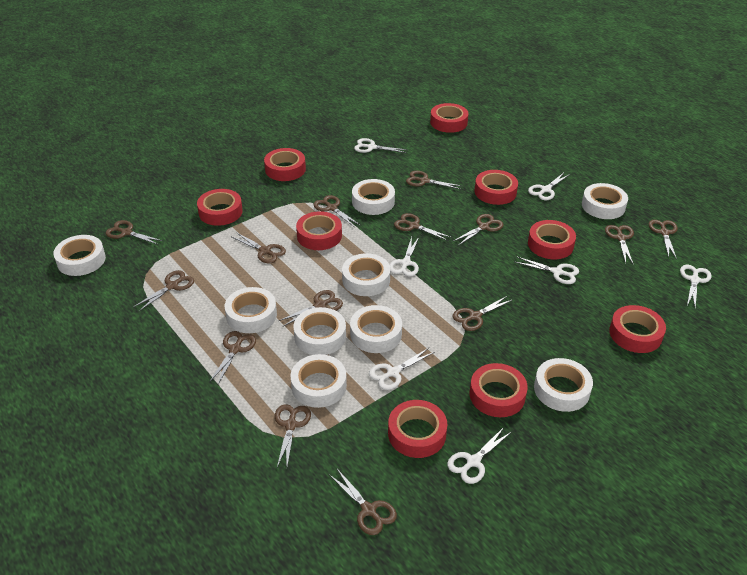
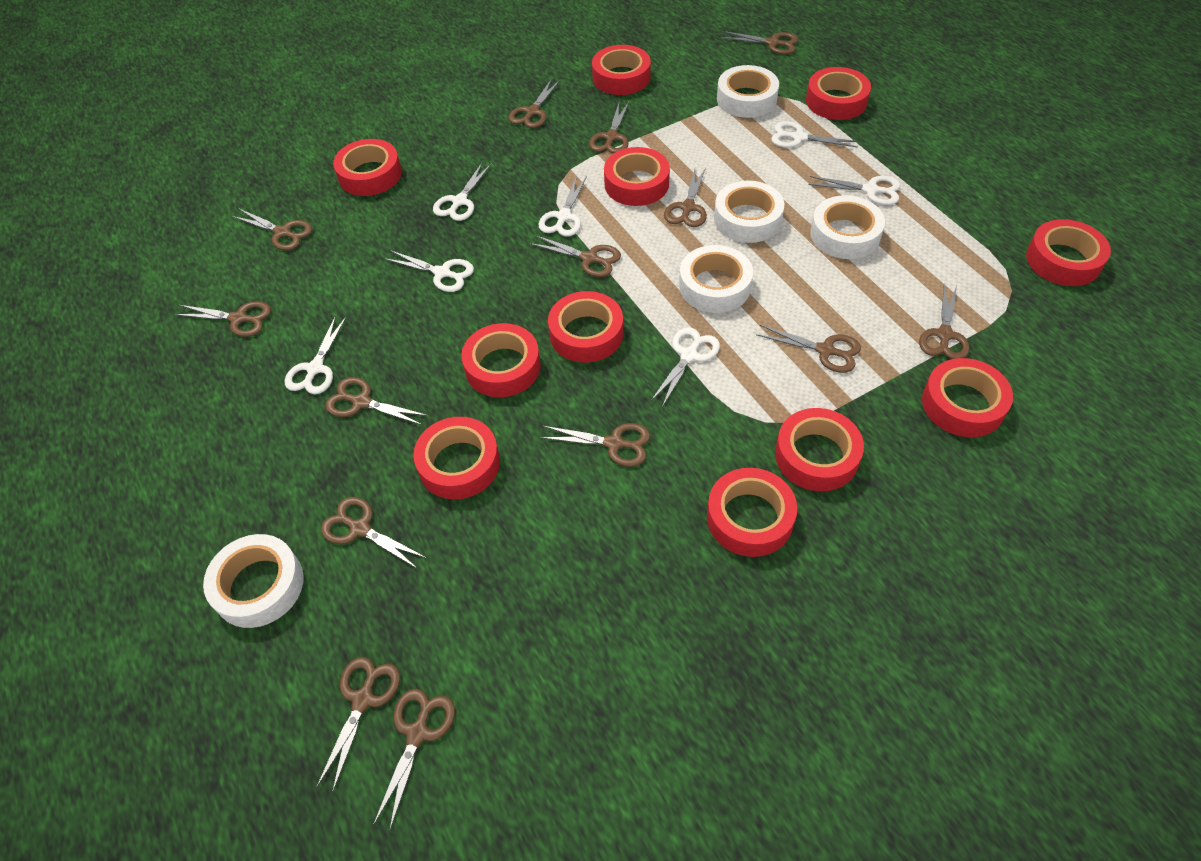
red tape: [197,189,243,226] [264,148,306,181] [296,211,342,250] [388,400,447,458] [430,103,469,133] [470,363,528,417] [475,170,518,205] [528,220,576,259] [609,305,666,353] = 9 -> [333,139,402,196] [413,417,500,499] [461,323,541,397] [548,291,623,363] [592,45,651,95] [604,147,670,206] [707,468,797,557] [775,408,864,491] [806,67,871,120] [922,358,1013,437] [1026,219,1111,286] = 11
white tape: [53,235,106,276] [225,287,277,333] [291,354,347,408] [294,307,346,355] [342,253,390,296] [350,305,402,353] [352,179,395,215] [534,358,593,412] [582,183,628,219] = 9 -> [203,534,304,628] [679,245,753,313] [714,181,784,243] [717,65,779,118] [810,195,885,259] = 5

